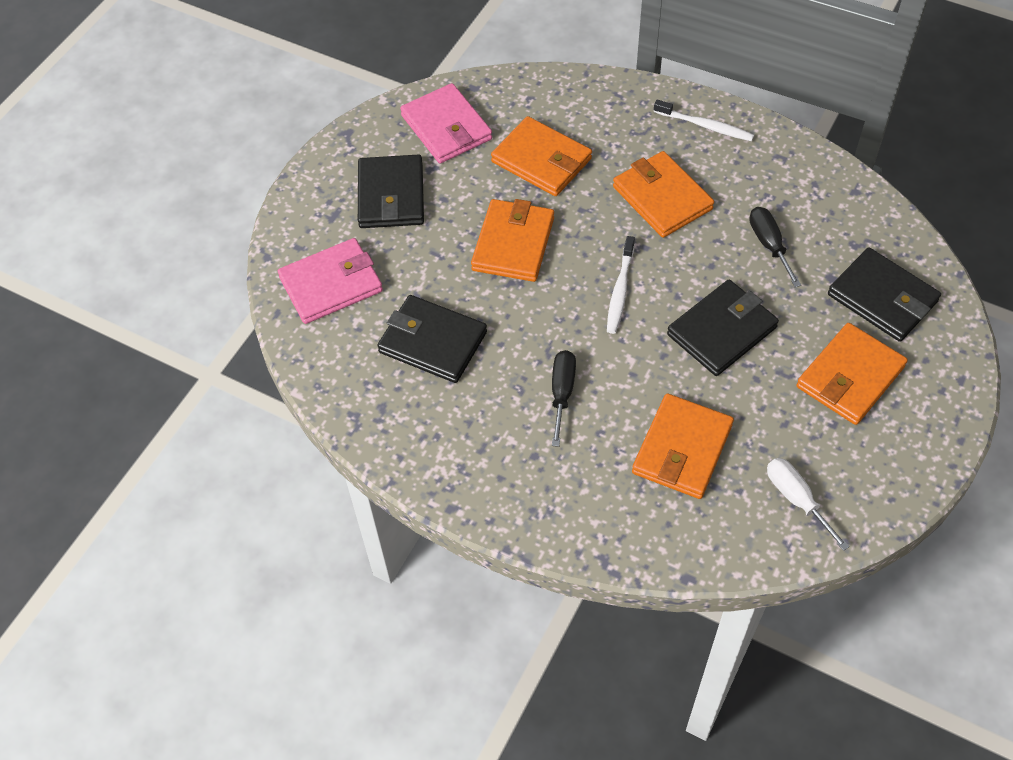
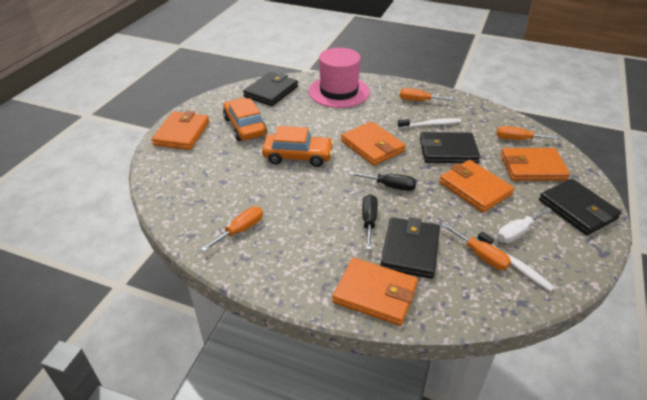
orange car: none = 0 -> [223,98,267,141] [262,126,334,167] = 2
orange screwdriver: none = 0 -> [201,206,263,252] [400,88,456,101] [441,223,511,270] [496,126,561,140] = 4
pink hat: none = 0 -> [309,48,370,108] = 1
pink wallet: [278,238,383,324] [400,83,492,163] = 2 -> none = 0

